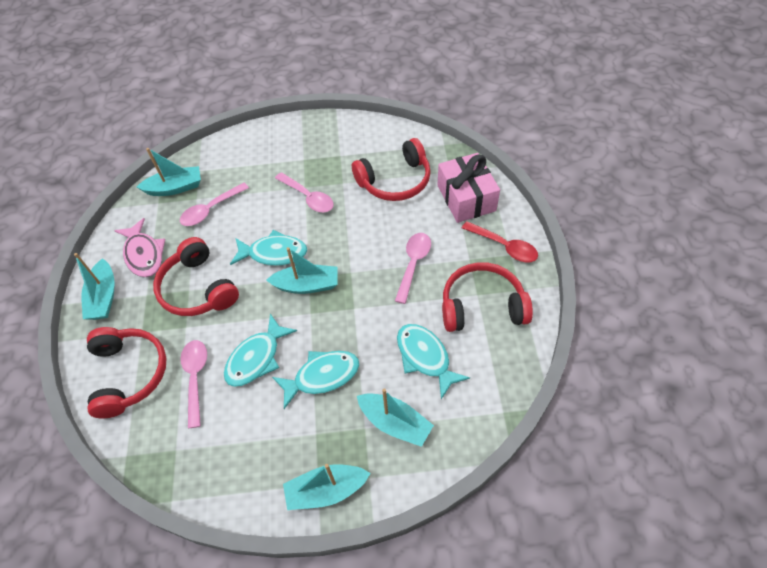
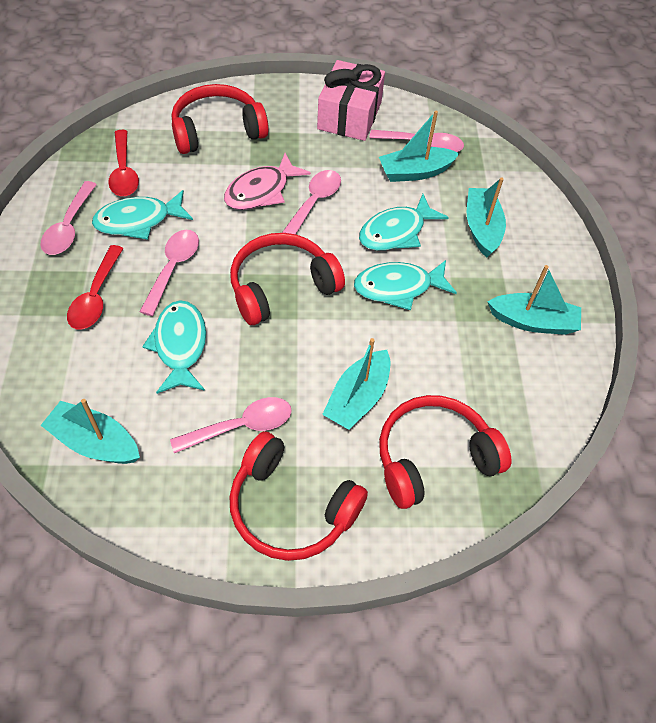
pink spoon: [180,183,249,226] [180,340,207,428] [275,172,334,212] [395,233,431,304] = 4 -> [40,181,97,255] [139,230,199,316] [170,397,292,453] [282,170,341,234] [369,130,464,152] = 5
red spoon: [462,221,538,262] = 1 -> [67,245,124,329] [108,130,139,196] = 2

